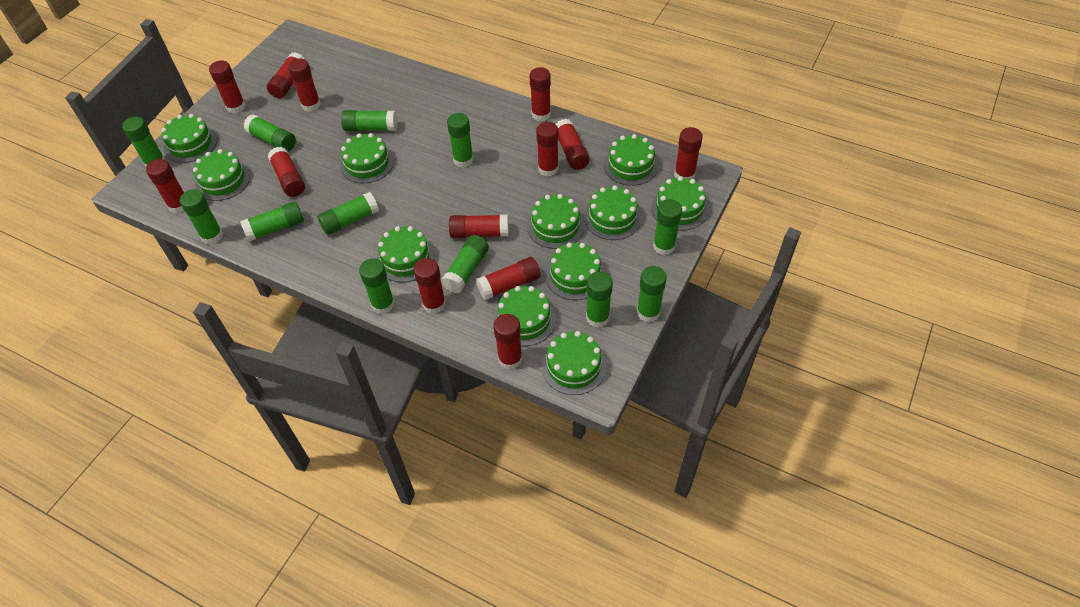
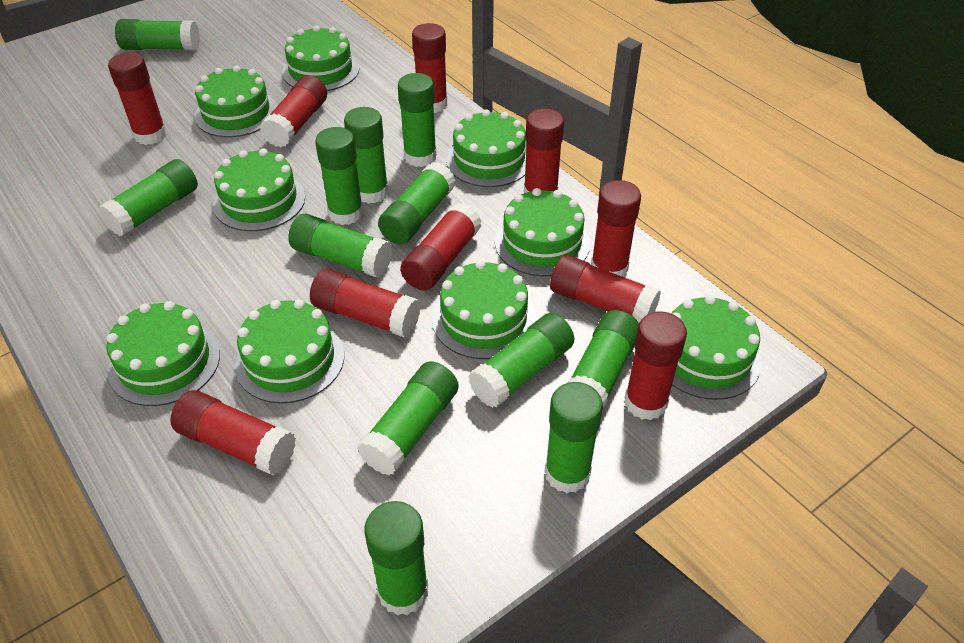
green cake: [161,114,217,163] [193,149,250,201] [340,133,394,183] [376,226,435,283] [494,286,556,346] [527,194,584,249] [542,331,606,395] [545,242,605,300] [584,186,641,240] [604,134,658,186] [651,176,708,231] = 11 -> [106,301,220,406] [195,65,277,137] [213,148,305,231] [235,299,344,403] [282,25,359,91] [432,260,536,359] [446,109,527,187] [495,188,590,276] [671,295,762,400] = 9
red glue stick: [146,159,184,213] [209,60,246,114] [267,52,305,98] [268,147,305,197] [288,58,321,112] [414,258,446,314] [449,214,509,238] [476,257,540,300] [493,314,522,370] [530,67,551,121] [536,122,559,177] [556,119,590,170] [674,127,703,179] = 13 -> [108,52,167,145] [170,390,296,475] [260,75,327,147] [310,269,421,338] [400,203,482,291] [412,23,447,113] [524,108,564,193] [550,255,661,323] [591,180,641,277] [625,312,687,420] = 10

